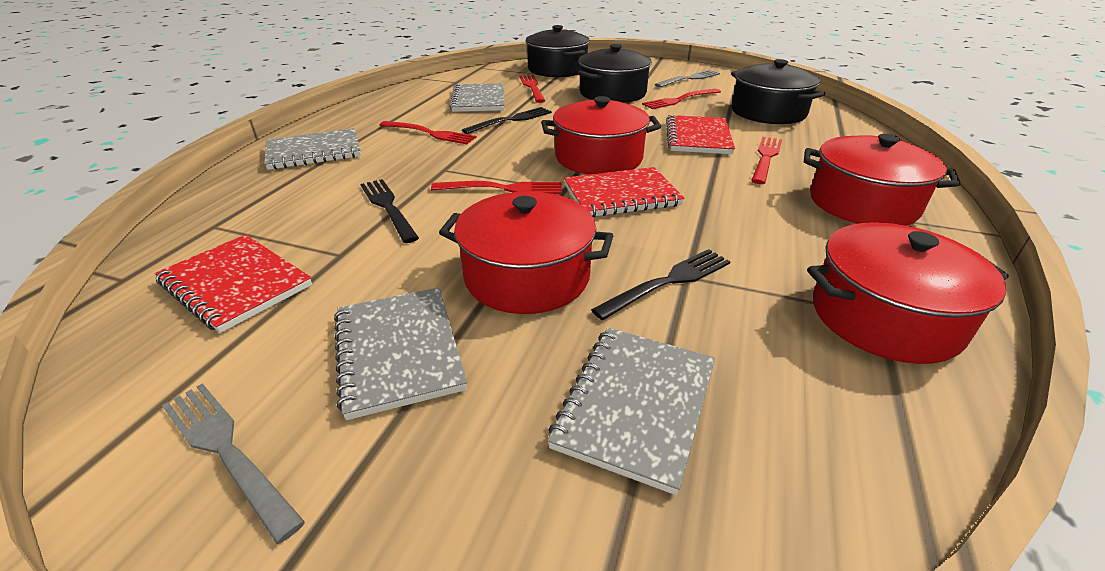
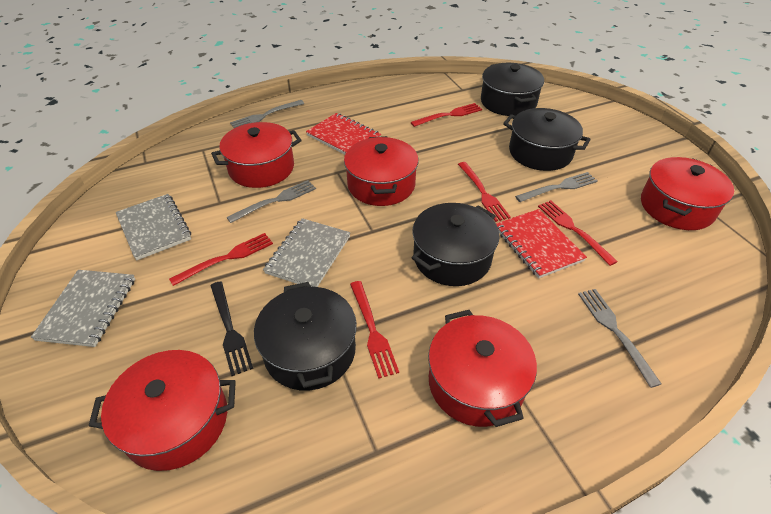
black fork: [360,179,419,243] [462,107,552,134] [591,249,731,320] = 3 -> [210,281,253,376] = 1
black pot: [525,25,590,77] [578,44,652,103] [731,59,825,124] = 3 -> [254,282,357,391] [412,203,499,286] [481,63,544,116] [503,108,591,171] = 4
grey fork: [162,383,305,544] [655,70,720,87] = 2 -> [226,180,316,223] [230,100,304,128] [515,172,598,202] [578,289,662,388] = 4
grey notebook: [264,128,361,170] [334,287,467,420] [449,83,504,112] [547,327,715,495] = 4 -> [31,270,135,347] [116,194,191,260] [263,218,350,287] = 3
red notebook: [154,235,312,333] [564,167,685,218] [666,115,735,154] = 3 -> [306,113,381,155] [496,209,587,278] = 2
red pot: [439,192,613,314] [541,96,661,175] [804,134,960,226] [807,222,1009,364] = 4 -> [89,350,236,471] [211,122,301,188] [344,136,419,206] [428,310,537,427] [641,157,734,230] = 5

